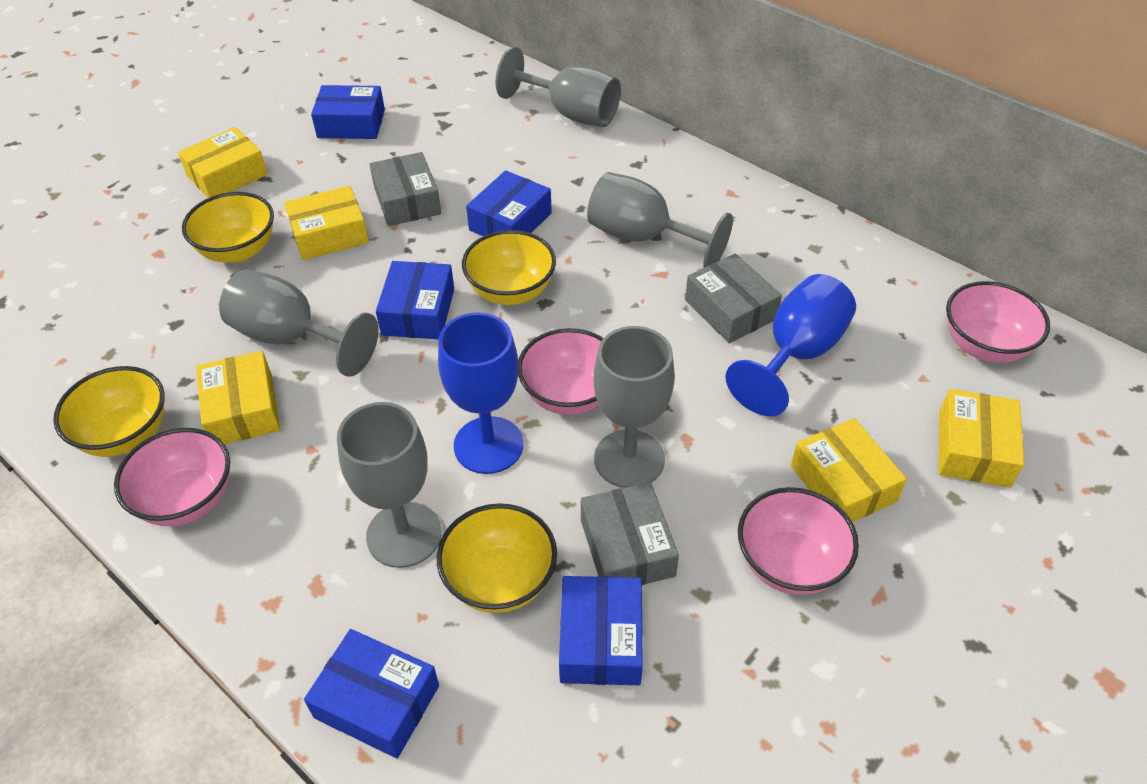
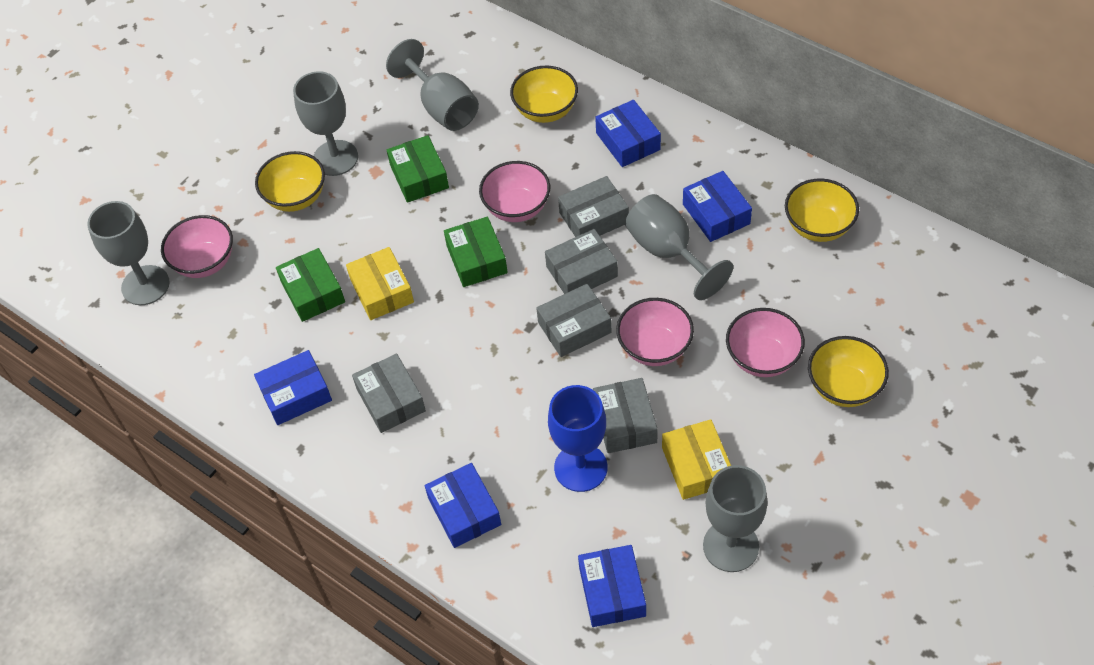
blue goblet: [438,312,524,474] [725,274,856,416] = 2 -> [548,385,608,492] = 1
green box: none = 0 -> [276,248,345,322] [387,135,449,203] [444,216,508,287] = 3
grey box: [369,152,441,226] [581,482,679,585] [685,253,782,343] = 3 -> [352,354,426,433] [536,284,612,357] [545,229,618,294] [558,176,629,237] [593,378,658,453] = 5
yellow box: [178,127,268,198] [196,351,280,444] [284,186,369,260] [791,418,907,522] [939,389,1024,488] = 5 -> [346,247,414,320] [662,419,731,500] = 2

